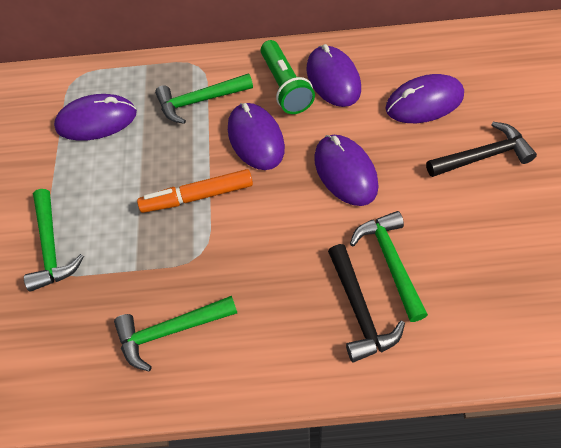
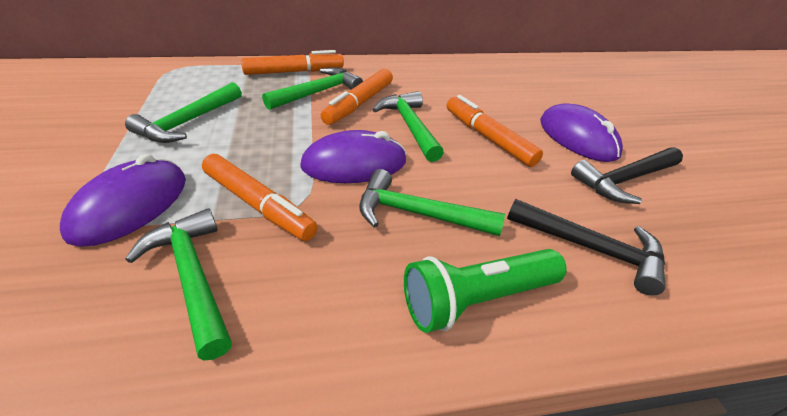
green hammer: [24,189,84,291] [114,296,237,371] [155,73,253,124] [350,211,428,322] = 4 -> [125,82,242,143] [125,208,232,361] [262,67,363,110] [359,169,505,236] [373,91,444,162] = 5
orange marker: [137,169,253,213] = 1 -> [202,154,318,241] [241,50,344,75] [321,69,393,125] [447,95,543,167] = 4
purple mouse: [54,94,137,141] [228,103,285,170] [306,44,361,107] [314,135,379,206] [385,74,464,123] = 5 -> [60,154,186,247] [300,130,407,183] [540,103,623,162] = 3

